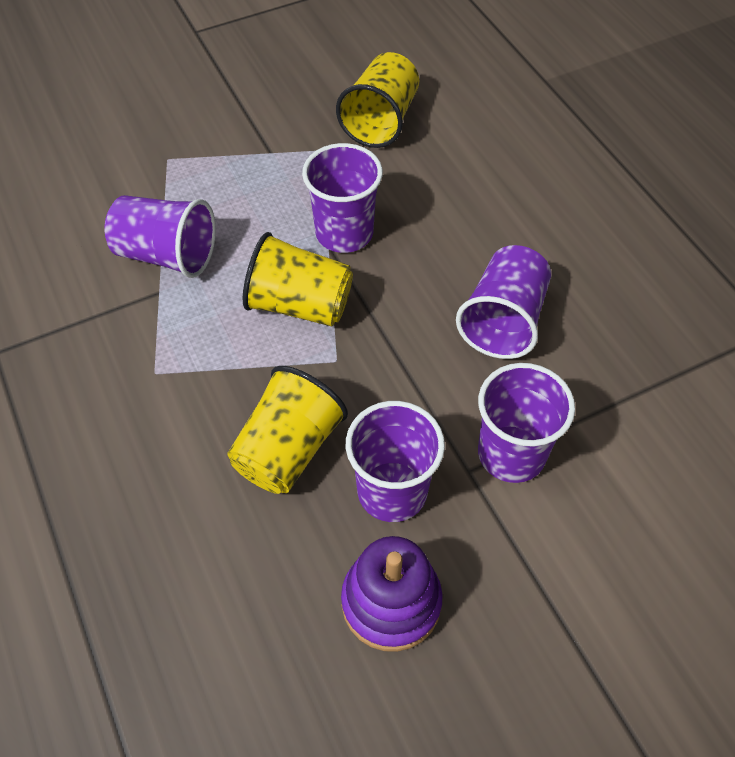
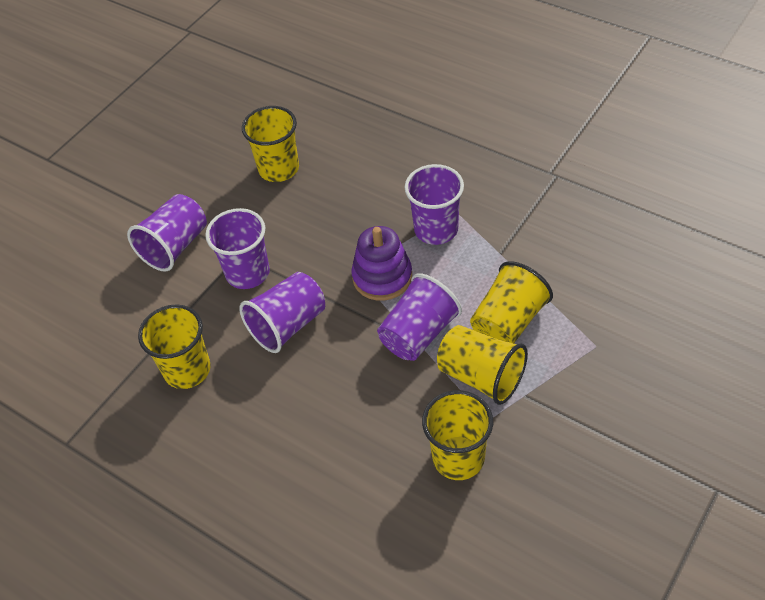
yellow cup: [228,366,348,494] [243,232,353,327] [336,52,419,148] = 3 -> [138,304,211,389] [242,106,299,182] [422,390,493,480] [437,325,528,405] [470,261,553,343] = 5

